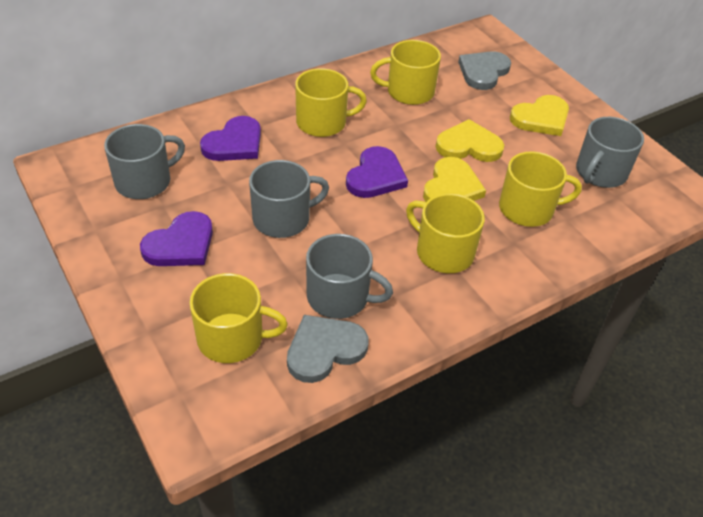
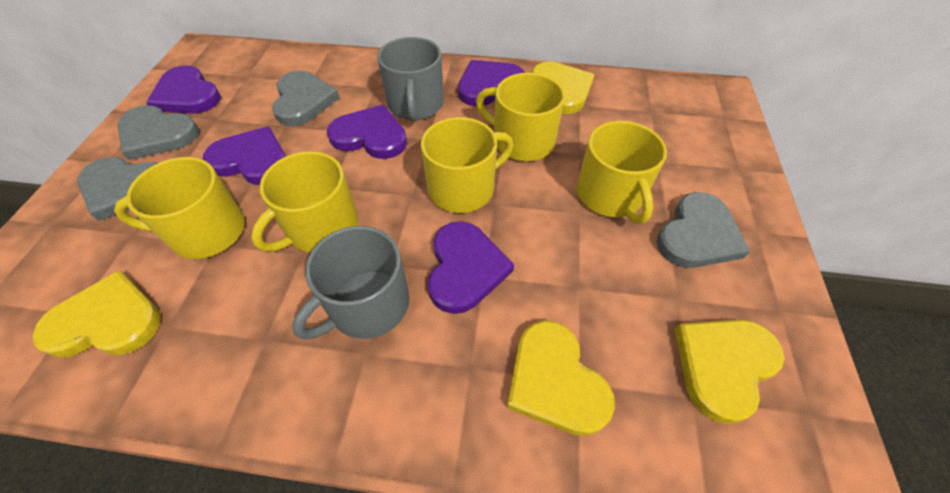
grey heart: [287,315,368,383] [458,51,511,90] = 2 -> [77,157,158,221] [118,105,199,160] [272,71,340,126] [656,192,750,268] = 4
grey mug: [104,124,185,199] [249,160,329,238] [306,234,393,319] [576,117,644,188] = 4 -> [292,226,409,340] [377,37,444,122] = 2
purple heart: [140,211,213,266] [200,116,261,161] [346,146,408,198] = 3 -> [146,65,221,114] [203,126,286,185] [327,105,407,159] [428,221,514,314] [458,60,525,106] = 5
yellow heart: [423,157,486,202] [436,119,504,162] [510,95,569,136] = 3 -> [32,270,161,358] [507,320,615,436] [532,61,594,114] [675,320,784,424] = 4

